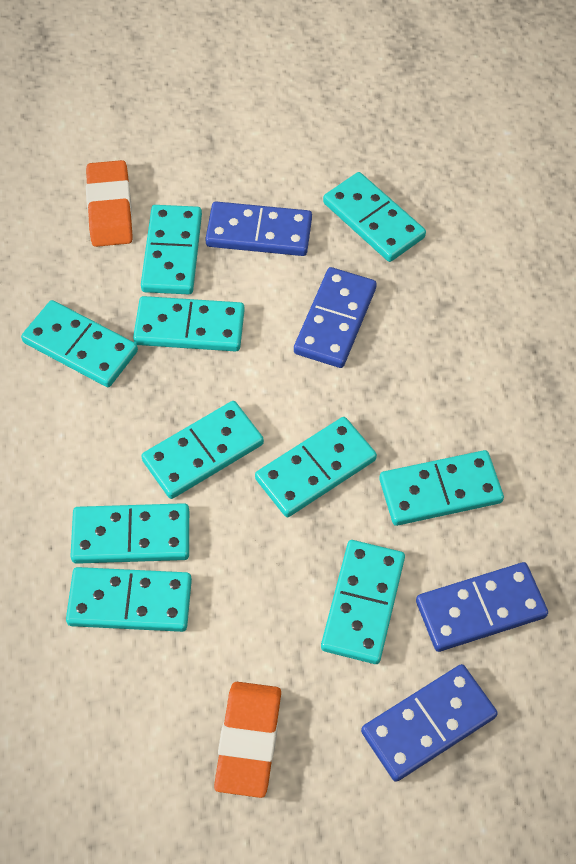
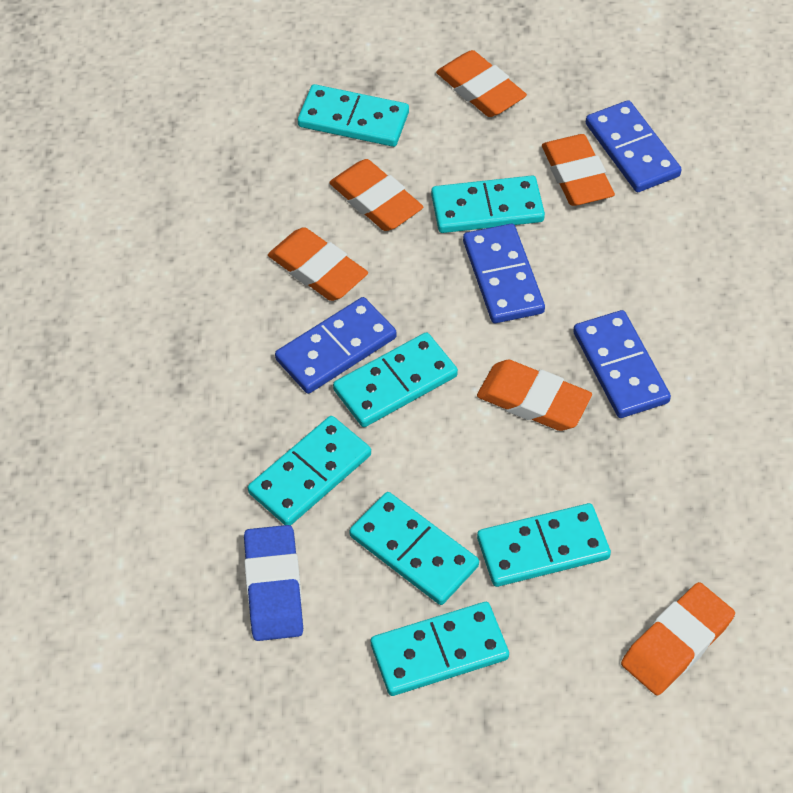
blue eraser: none = 0 -> [244,525,303,641] = 1
orange eraser: [86,160,133,247] [214,682,281,798] = 2 -> [268,227,368,301] [329,159,423,231] [436,50,527,117] [477,360,592,431] [542,134,615,206] [621,582,735,695] = 6
turquoise domino: [21,300,138,387] [66,567,192,632] [70,503,189,564] [133,296,245,352] [141,205,202,294] [141,401,264,499] [255,417,377,517] [321,540,405,664] [323,172,426,262] [379,450,504,526] = 10 -> [248,416,371,525] [298,84,409,147] [333,332,458,427] [350,492,479,605] [371,602,509,696] [431,176,545,233] [477,503,611,587] = 7

